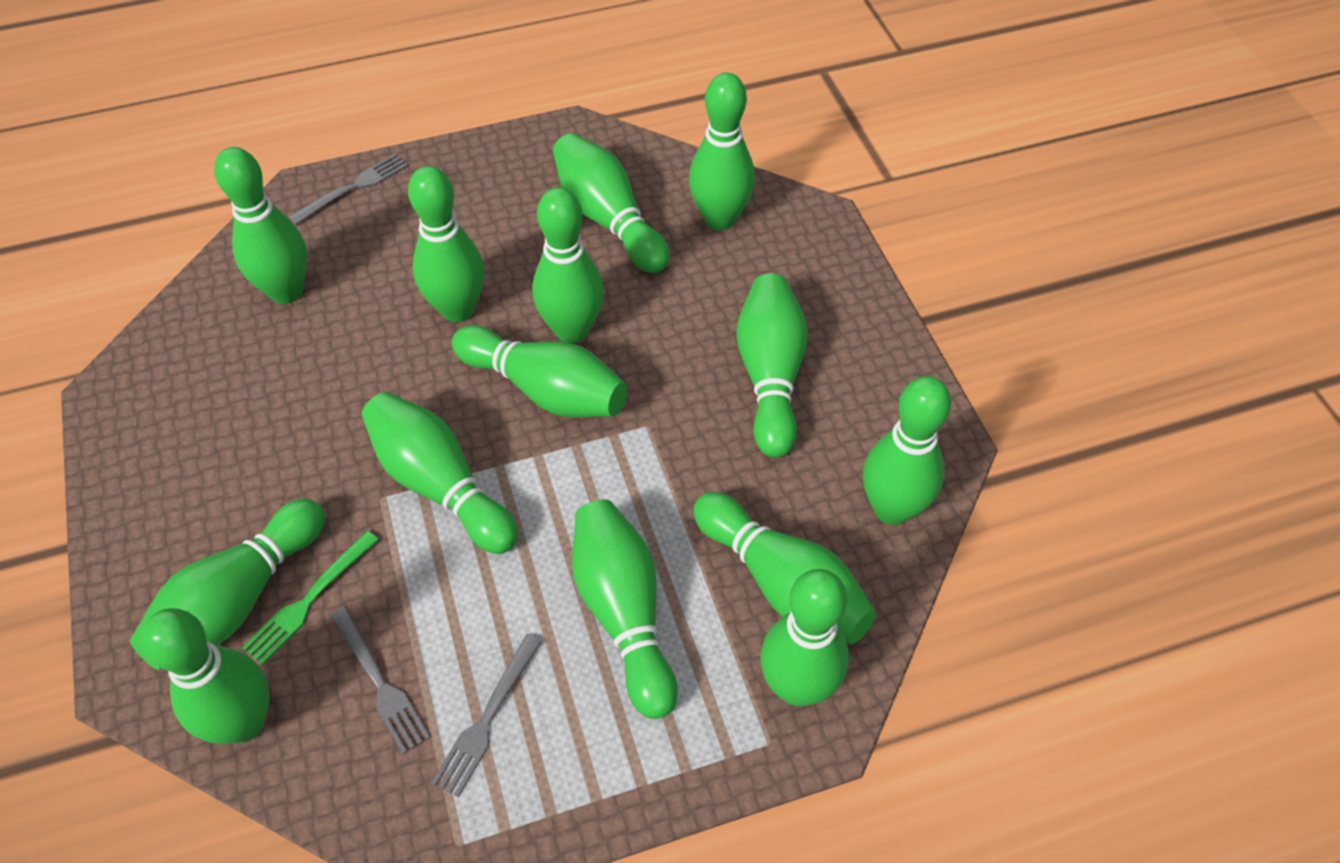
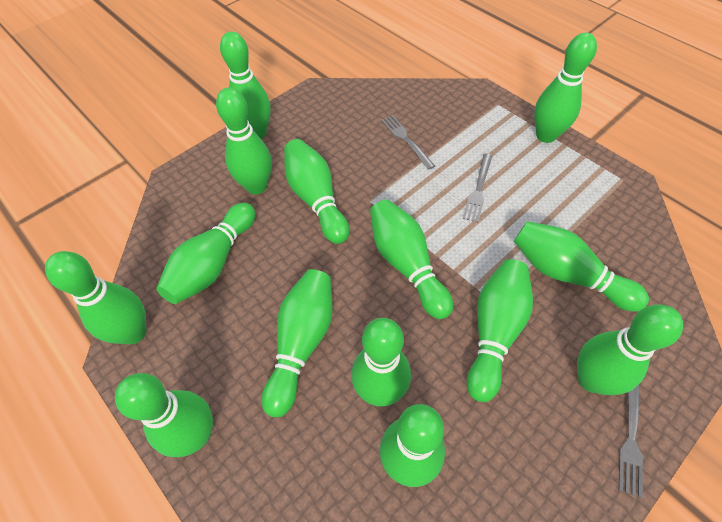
green fork: [242,531,379,665] = 1 -> none = 0

